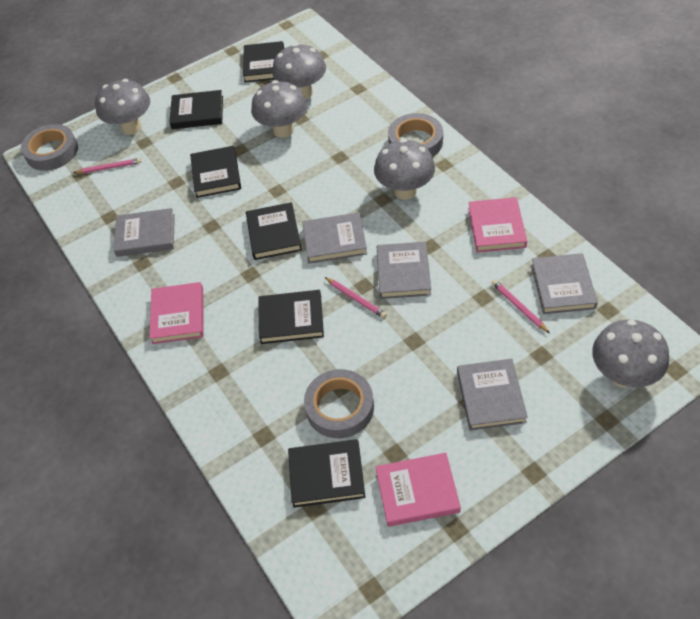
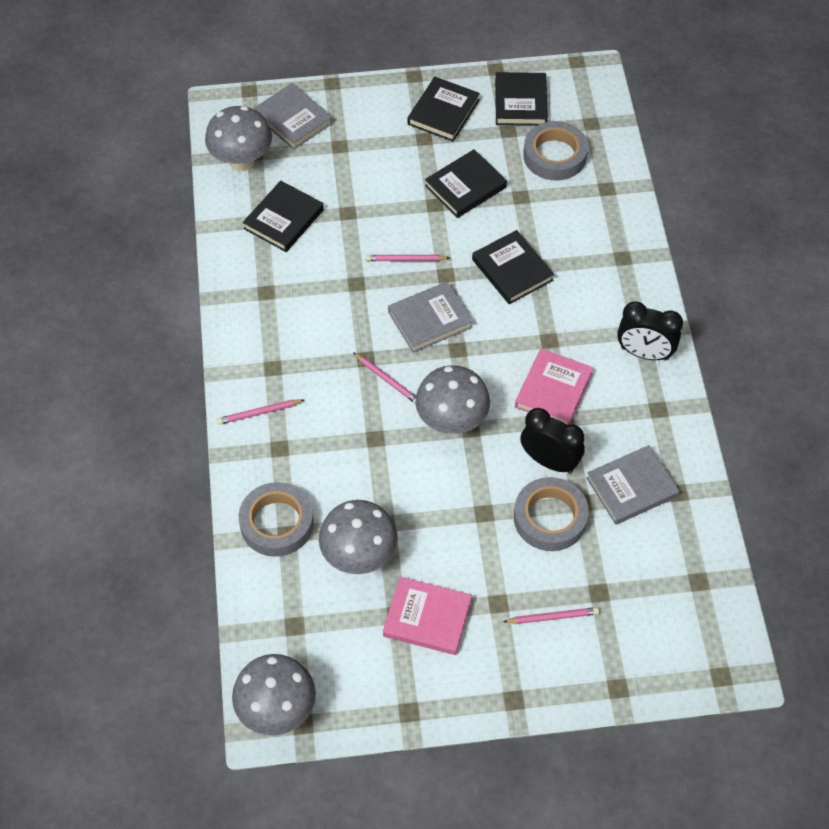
black book: [169,90,223,129] [190,146,241,198] [243,41,284,82] [246,202,302,260] [258,290,324,344] [288,439,366,508] = 6 -> [243,181,324,252] [408,77,480,142] [425,149,507,218] [472,230,554,304] [495,72,548,126] = 5
black clock: none = 0 -> [520,408,585,474] [617,301,683,360] = 2
grey book: [114,208,175,257] [302,212,367,264] [377,242,431,299] [457,359,528,431] [531,253,598,314] = 5 -> [253,83,332,150] [388,281,473,353] [586,445,679,525] = 3
grey mushroom: [95,79,150,135] [251,80,307,138] [272,43,326,99] [374,139,435,200] [592,320,669,388] = 5 -> [205,106,272,171] [232,654,316,736] [319,500,398,574] [415,365,490,434] = 4
pink book: [149,282,204,344] [376,453,461,527] [468,197,527,252] = 3 -> [383,577,472,655] [515,349,593,425] = 2
pink pencil: [73,158,142,173] [325,277,387,318] [491,280,550,333] = 3 -> [217,399,304,425] [353,352,416,403] [366,255,450,261] [503,607,599,624] = 4

